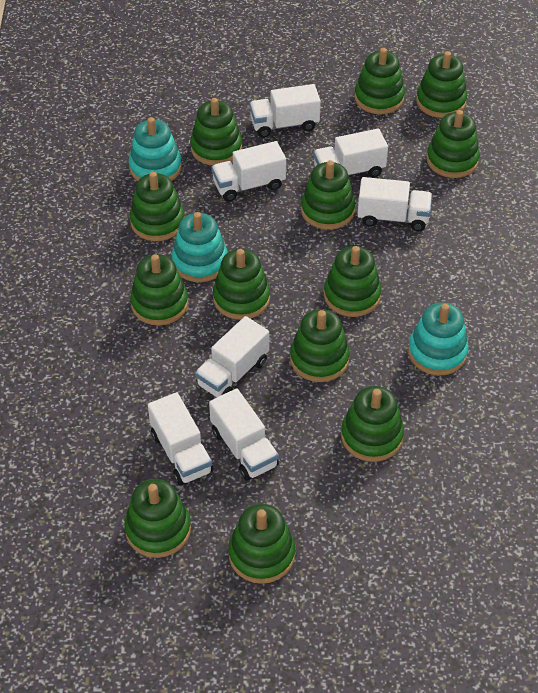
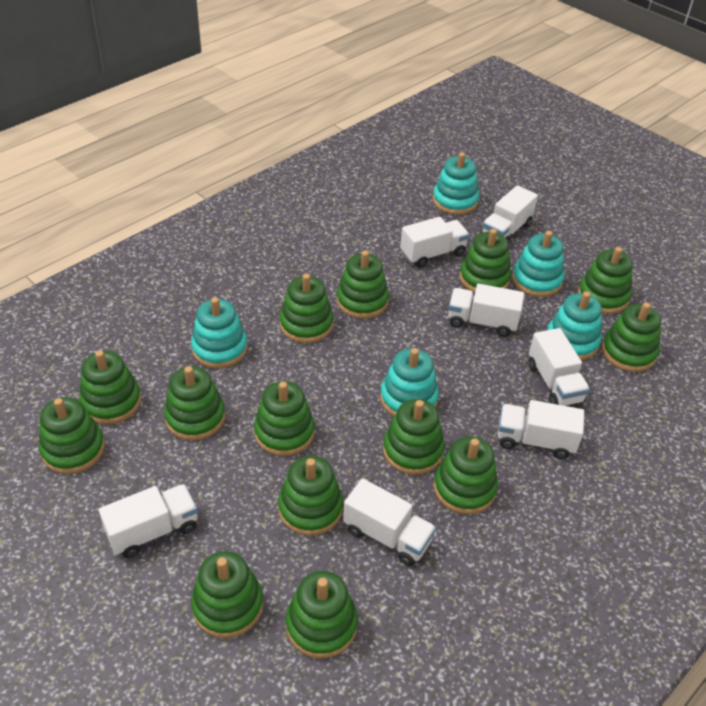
green stacking toy: [124,479,191,558] [130,172,185,241] [130,254,188,326] [190,98,242,166] [213,249,270,320] [228,504,295,584] [290,309,350,382] [301,160,355,230] [324,246,381,317] [341,386,404,462] [354,48,405,114] [416,51,467,118] [426,110,480,178] = 13 -> [39,397,105,474] [79,350,141,424] [164,366,225,441] [191,551,263,638] [254,381,315,456] [278,456,343,536] [280,274,333,343] [286,571,358,659] [336,250,389,319] [383,399,445,475] [434,436,498,515] [459,229,511,293] [578,247,633,314] [602,302,661,372] = 14
turquoise stacking toy: [129,117,182,181] [172,212,228,282] [408,303,469,375] = 3 -> [191,297,248,368] [380,348,439,416] [433,152,479,215] [512,231,564,297] [547,291,602,360] = 5

